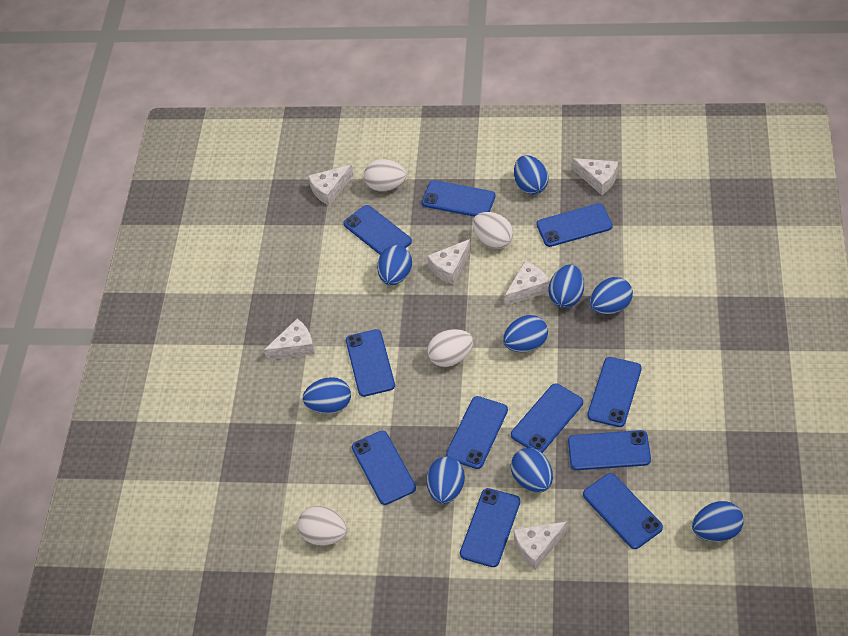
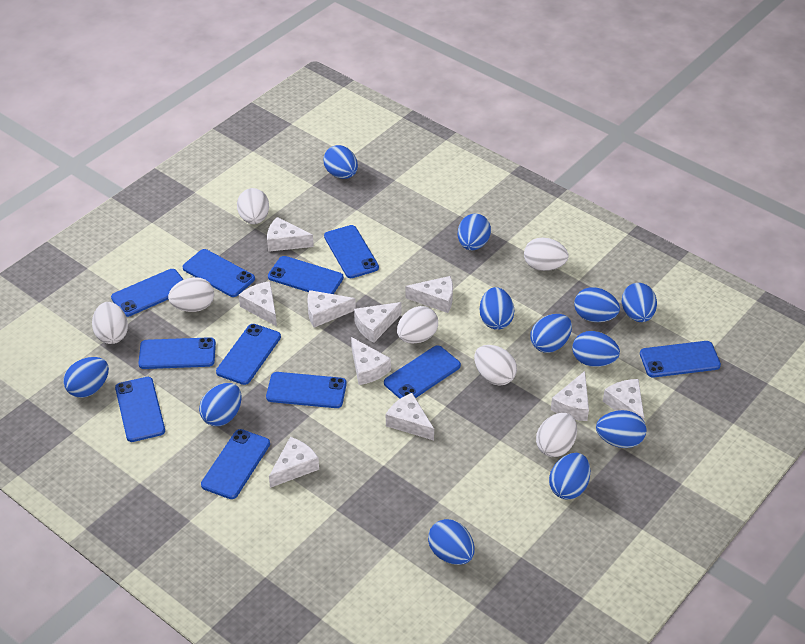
blue egg: [303,377,351,414] [377,245,412,285] [426,457,465,504] [503,315,548,352] [511,448,553,492] [514,155,549,195] [549,265,584,308] [590,277,633,314] [692,501,744,542] = 9 -> [63,357,109,398] [199,383,242,426] [323,145,358,179] [428,519,475,565] [458,214,491,250] [480,287,514,330] [531,314,572,353] [549,453,590,500] [572,331,620,367] [574,287,620,322] [596,410,646,448] [622,283,657,322] = 12
white cheese: [264,319,315,360] [308,165,353,205] [427,239,471,284] [505,261,550,306] [513,522,567,570] [572,158,618,195] = 6 -> [239,281,277,326] [267,217,314,252] [269,437,319,488] [307,290,356,328] [351,337,391,385] [354,302,402,343] [386,393,434,440] [405,276,453,313] [551,371,589,421] [603,379,644,420] = 10
white egg: [297,506,347,545] [364,159,407,191] [427,329,473,367] [472,212,513,249] = 4 -> [92,302,128,344] [168,277,214,312] [237,188,269,224] [397,306,438,343] [474,345,517,386] [524,238,568,271] [536,413,577,457] = 7

